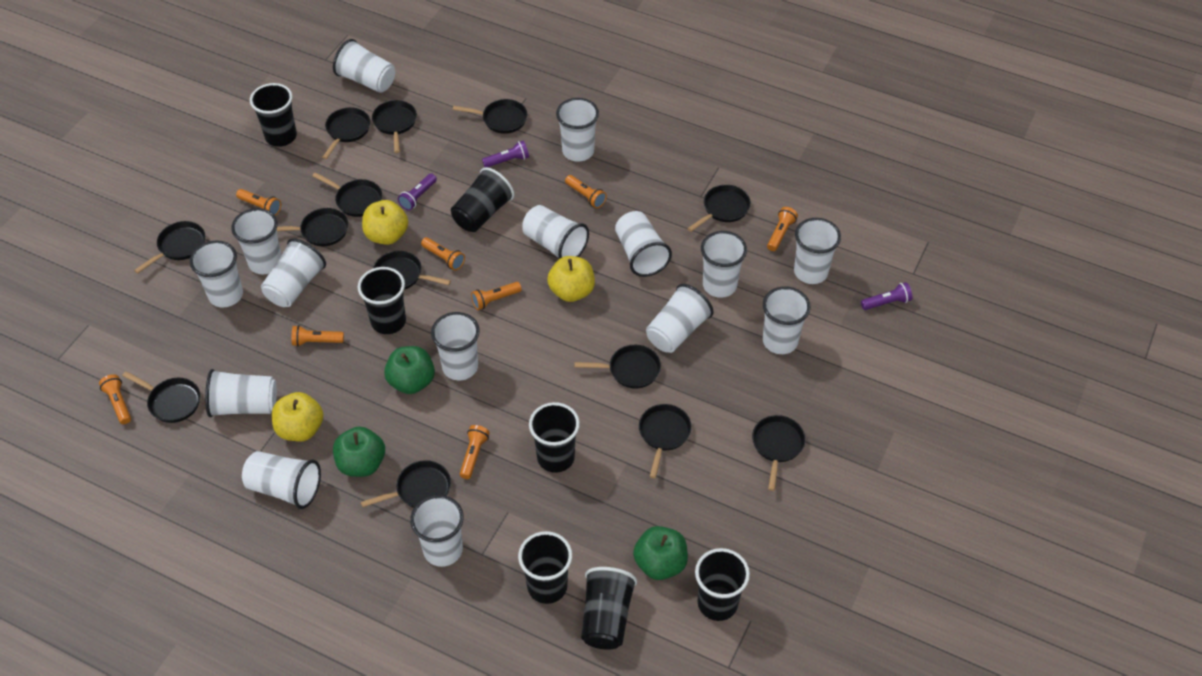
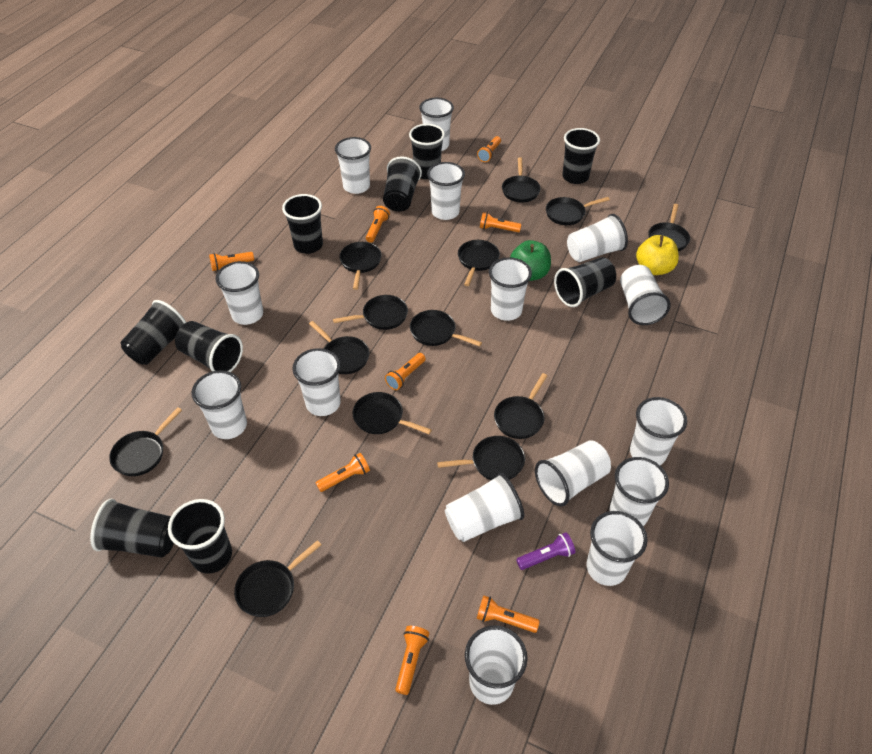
black cup: [250,83,297,147] [358,267,406,334] [451,167,515,232] [518,531,572,604] [529,402,580,473] [581,567,637,650] [695,548,750,621] = 7 -> [90,499,174,557] [121,300,186,365] [168,499,232,574] [175,321,243,372] [282,194,323,254] [383,156,422,212] [409,124,445,180] [554,257,616,307] [562,128,600,184] = 9
green apple: [333,427,385,477] [384,346,435,394] [633,526,688,580] = 3 -> [510,240,551,281] = 1
purple flashlight: [398,173,437,211] [482,140,529,167] [861,282,912,310] = 3 -> [516,532,575,570] = 1
yellow apple: [272,392,323,441] [362,200,408,245] [547,256,595,302] = 3 -> [636,235,679,275] = 1

